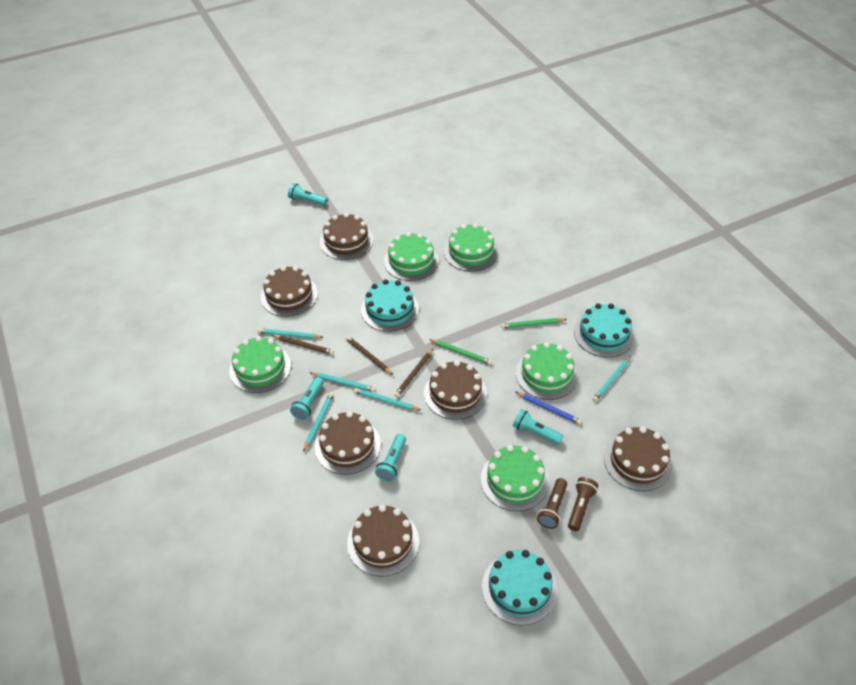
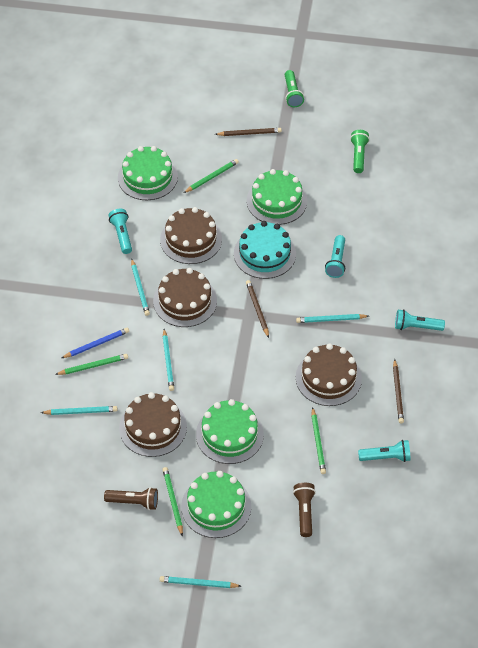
brown cake: [261,266,318,317] [315,411,381,475] [320,213,373,260] [347,505,419,576] [424,360,487,420] [604,426,673,491] = 6 -> [119,392,187,457] [153,268,217,327] [160,207,222,264] [296,343,362,406] = 4
green cake: [229,336,291,393] [384,232,439,281] [444,224,498,272] [481,445,549,511] [516,342,578,400] = 5 -> [118,146,178,200] [181,471,251,538] [196,399,264,464] [247,169,307,225] = 4
green flashlight: none = 0 -> [285,70,304,107] [350,130,370,173] = 2
green pencil: [429,339,492,365] [501,318,567,328] = 2 -> [55,354,128,375] [162,467,183,537] [184,159,239,193] [311,407,326,474] = 4
turquoise cake: [361,279,419,332] [482,550,557,625] [574,303,634,357] = 3 -> [234,221,296,279] = 1

